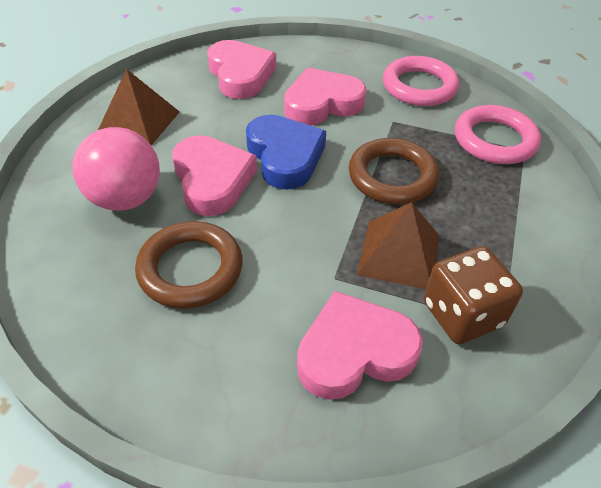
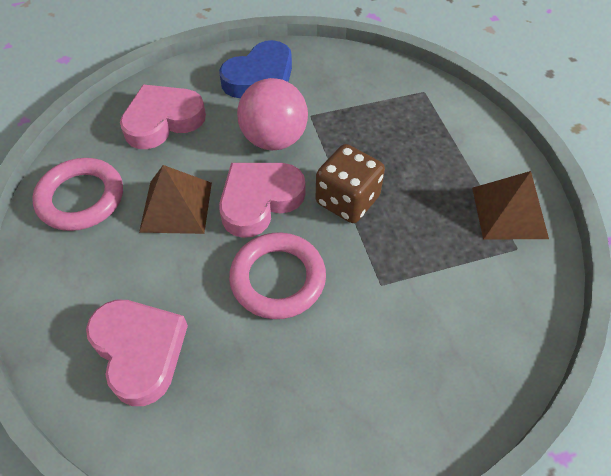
brown ring: [135,221,243,309] [349,138,440,204] = 2 -> none = 0
pink heart: [172,135,257,216] [207,40,276,99] [284,68,367,126] [297,291,423,400] = 4 -> [86,300,188,406] [120,84,206,149] [219,163,305,238] = 3

